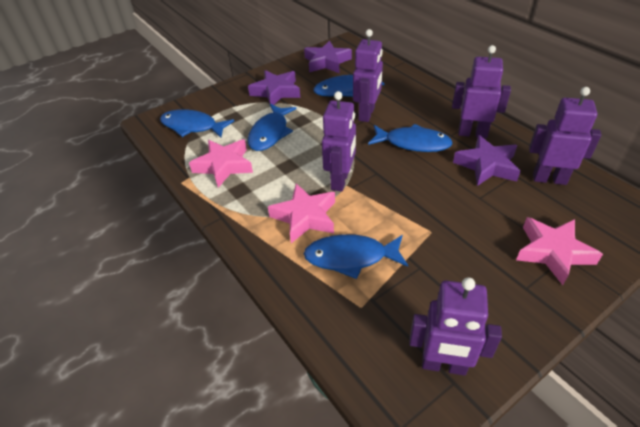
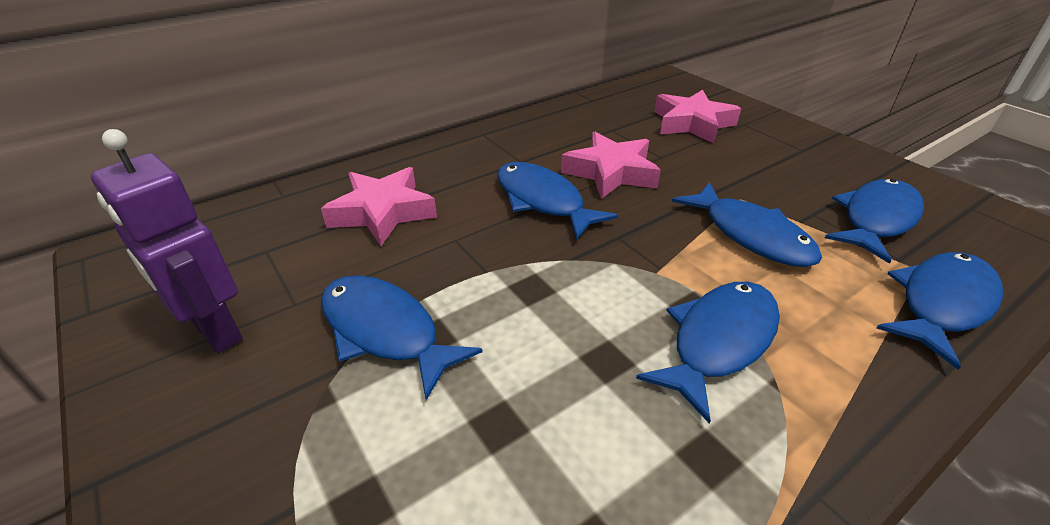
blue fish: [160,109,234,138] [248,104,296,151] [304,234,408,279] [313,75,385,97] [368,124,453,152] = 5 -> [321,275,482,400] [497,162,618,240] [636,282,780,424] [672,182,822,267] [825,179,924,264] [877,252,1003,370] = 6
purple robot: [322,91,356,191] [353,29,383,122] [409,277,502,376] [452,45,511,138] [529,87,601,185] = 5 -> [91,129,243,353] = 1
purple star: [248,70,300,105] [304,40,352,73] [453,135,520,186] = 3 -> none = 0

